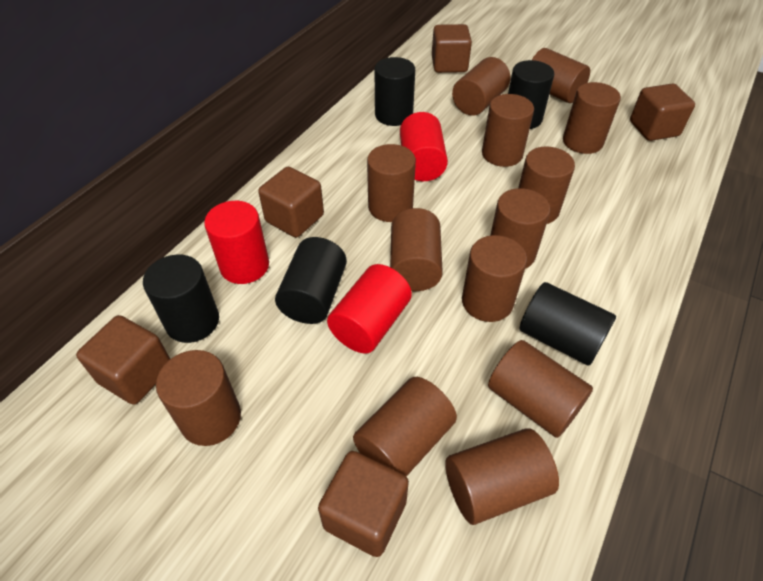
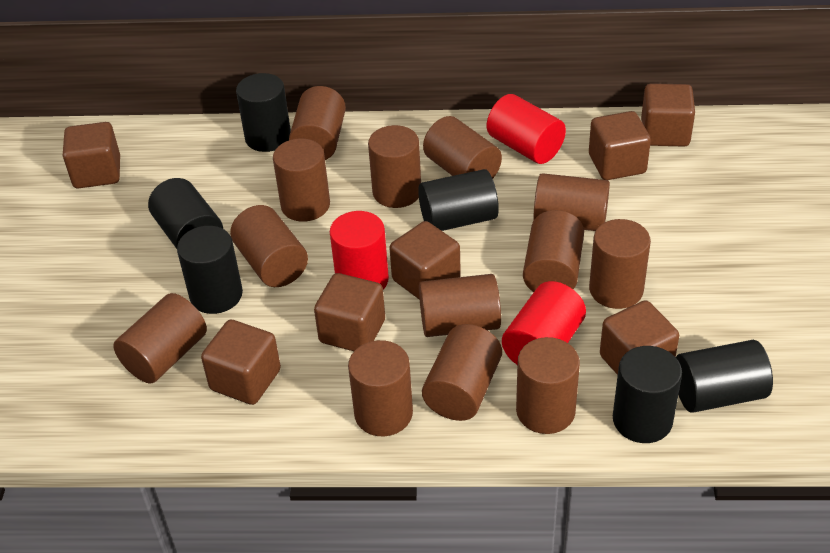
black cylinder: [143,255,219,343] [275,237,347,324] [374,57,415,126] [508,60,554,129] [519,282,616,366] = 5 -> [148,178,223,249] [177,226,243,314] [236,73,291,152] [418,169,499,231] [613,346,682,443] [676,340,773,413] = 6
brown cube: [76,315,170,405] [258,167,324,238] [318,451,409,557] [432,24,472,73] [630,84,695,141] = 5 -> [63,122,120,189] [201,319,281,405] [314,273,385,351] [389,221,461,300] [589,111,651,180] [600,300,679,375] [641,83,695,147] = 7

